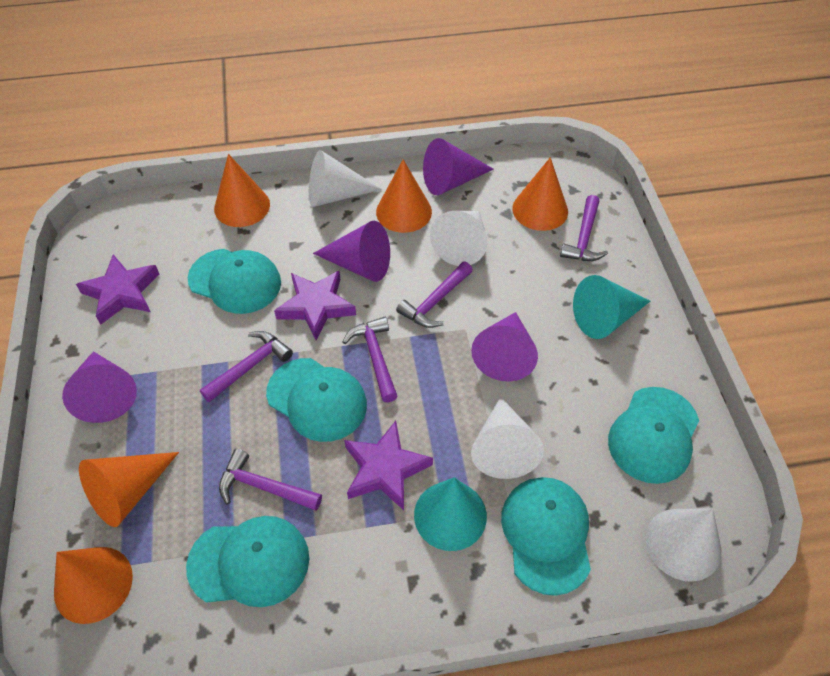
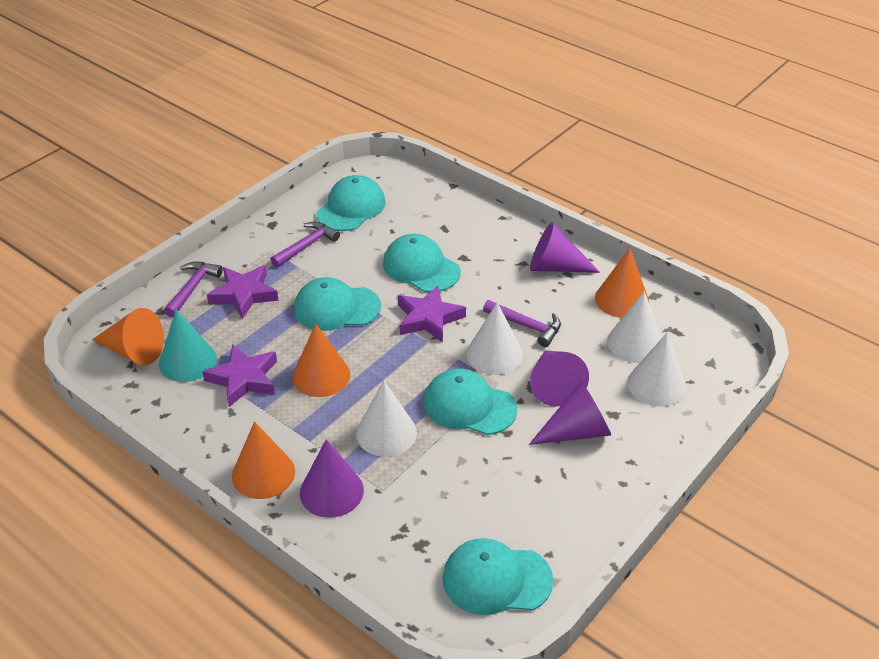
orange cone: [54,547,133,624] [79,452,179,527] [214,154,270,227] [376,159,432,233] [512,157,568,231] = 5 -> [92,308,164,365] [232,421,295,499] [292,323,350,397] [595,248,649,318] = 4
purple hammer: [200,331,293,402] [219,449,322,511] [343,317,398,403] [396,262,473,328] [560,195,608,261] = 5 -> [164,262,223,318] [270,221,340,268] [483,300,561,347] = 3
turquoise cone: [414,477,487,551] [573,275,650,339] = 2 -> [159,309,217,382] = 1

